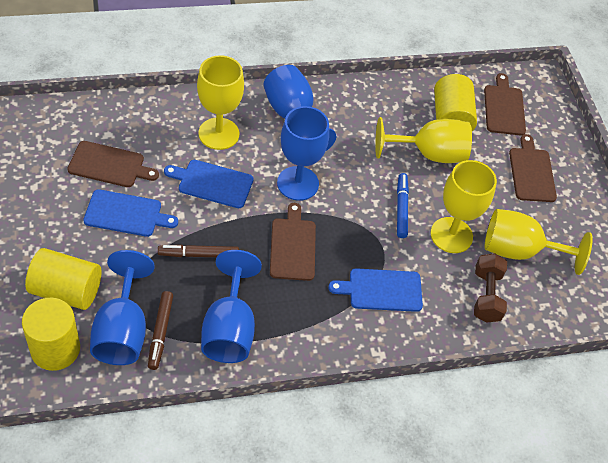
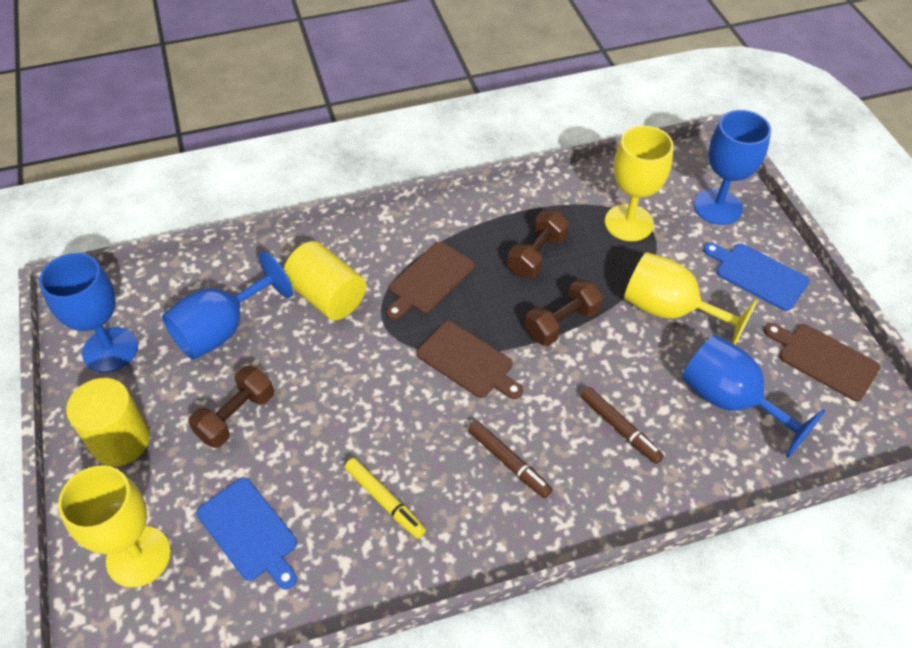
blue cutting board: [83,189,178,237] [164,160,254,208] [328,268,423,312] = 3 -> [196,478,297,589] [703,243,810,311] = 2
blue marker: [397,173,409,238] = 1 -> none = 0
brown cutting board: [67,141,159,187] [270,203,316,281] [484,73,526,135] [509,134,557,202] = 4 -> [386,242,475,320] [416,321,523,399] [764,323,880,401] = 3
brown dumbbell: [474,253,507,323] = 1 -> [188,366,274,448] [507,210,569,278] [525,279,603,346] = 3
yellow cylinder: [22,298,80,371] [25,248,101,310] [434,74,477,131] = 3 -> [66,378,150,466] [284,241,366,320] = 2
yellow goblet: [197,55,244,150] [375,117,472,163] [431,160,497,253] [485,209,593,275] = 4 -> [58,465,171,588] [605,126,673,241] [624,252,758,345] = 3
yellow marker: none = 0 -> [345,458,426,539] = 1

